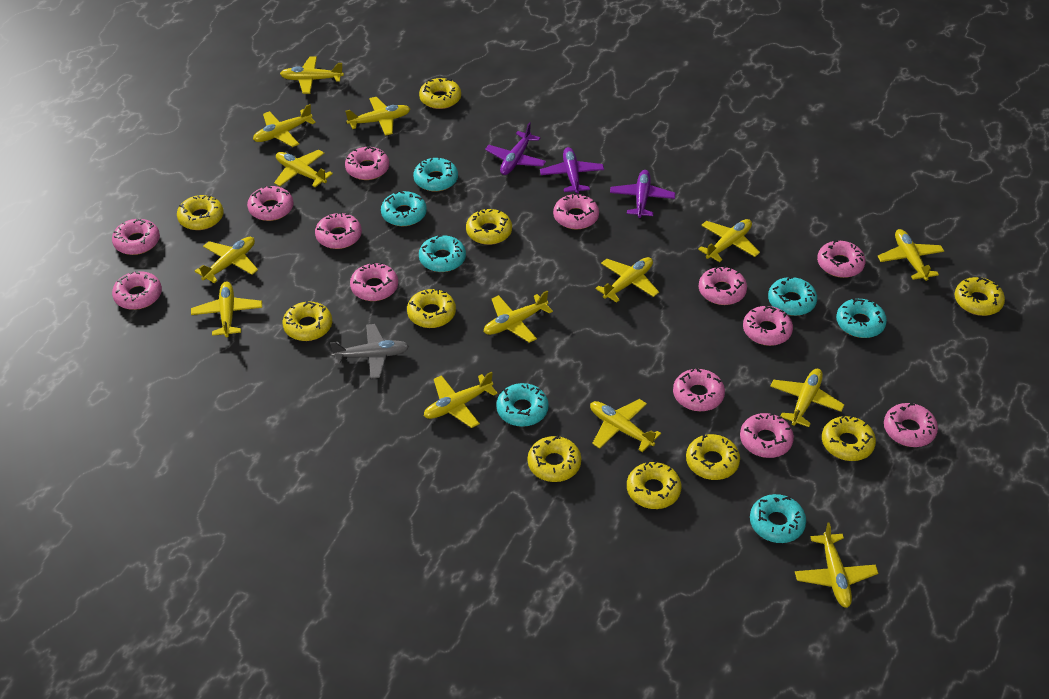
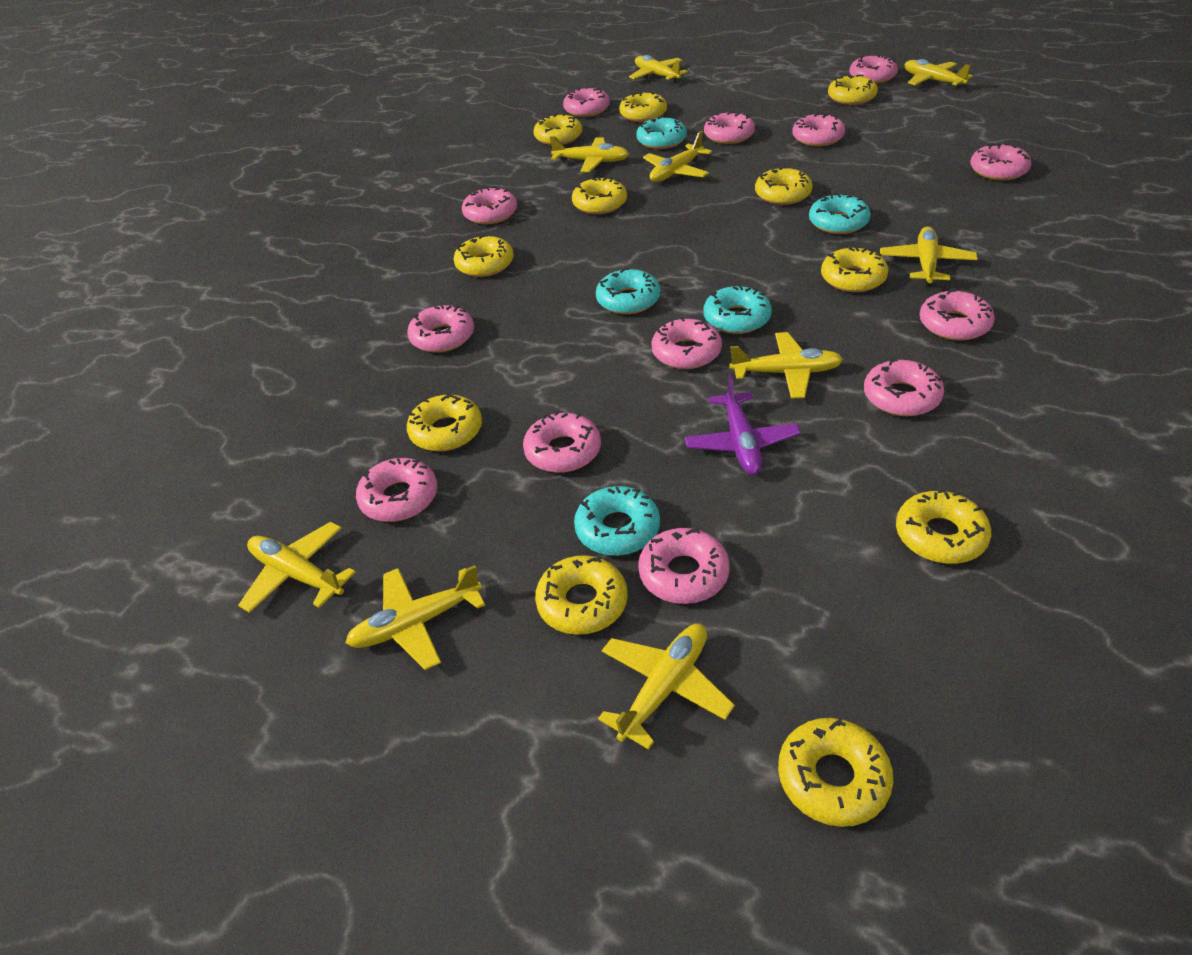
grey plane: [330,324,409,379] = 1 -> none = 0
purple plane: [485,122,546,175] [540,147,604,194] [610,170,675,218] = 3 -> [685,374,800,475] = 1
turquoise donut: [381,190,427,226] [413,157,458,192] [419,234,466,272] [496,383,549,427] [750,494,806,543] [768,276,817,316] [836,299,887,338] = 7 -> [574,486,660,556] [596,267,660,314] [636,116,687,149] [704,286,772,334] [809,193,871,234] = 5
yellow donut: [177,195,223,230] [283,301,332,341] [407,289,456,328] [419,78,461,109] [466,208,512,245] [528,435,581,482] [627,461,681,509] [686,434,740,480] [822,415,876,461] [955,277,1005,316] = 10 -> [407,393,482,451] [453,234,514,277] [533,113,582,145] [535,555,628,635] [572,177,627,214] [619,91,667,122] [755,166,813,205] [778,717,893,827] [821,247,888,292] [828,75,878,105] [896,489,991,564] = 11
yellow plane: [191,282,262,337] [195,237,258,283] [253,104,316,147] [274,150,333,187] [280,56,344,94] [345,97,410,136] [424,372,498,428] [484,291,553,343] [590,399,661,452] [596,257,659,303] [698,219,760,262] [770,369,844,427] [795,522,878,608] [877,229,944,281] = 14 -> [238,522,356,613] [345,565,485,670] [550,136,629,172] [598,624,735,750] [629,55,688,83] [643,131,712,182] [729,332,843,399] [880,227,977,284] [904,59,973,88] = 9

